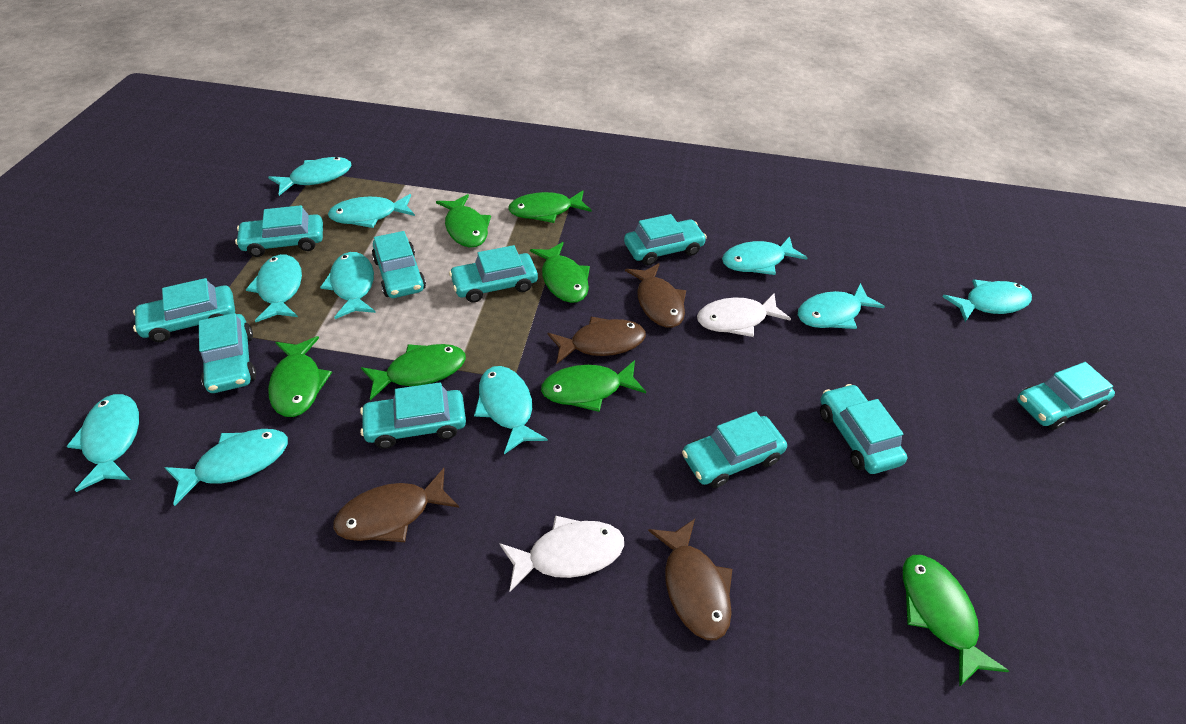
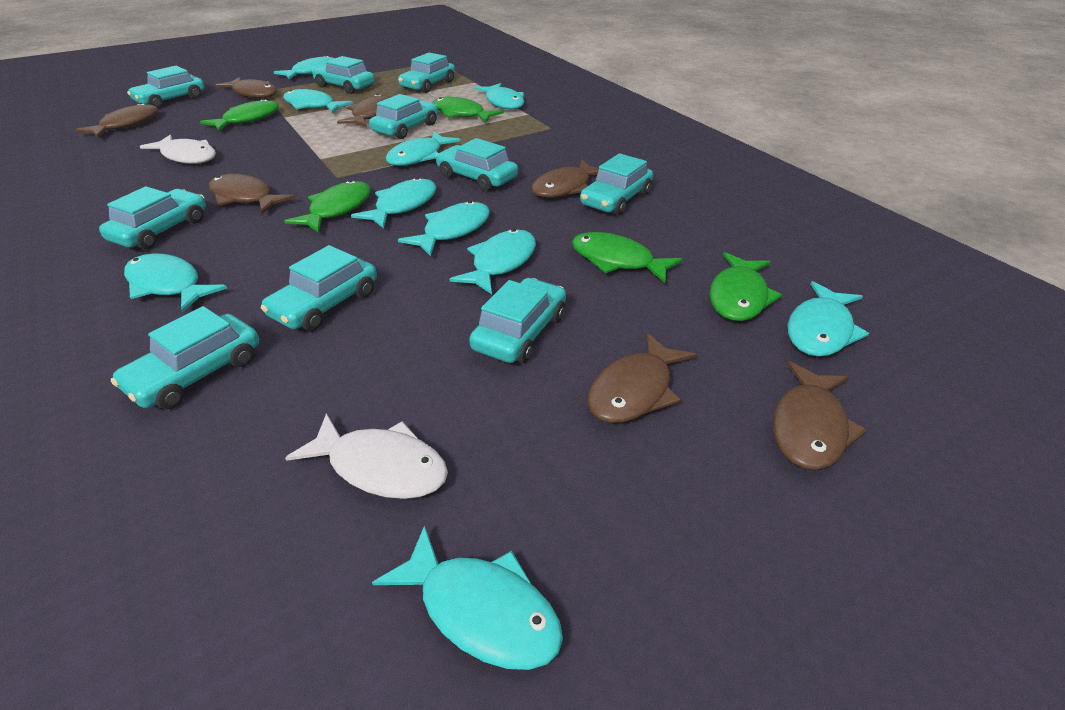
brown fish: [333,468,459,542] [548,317,646,364] [625,263,686,328] [648,519,732,640] = 4 -> [75,103,158,138] [209,173,295,214] [216,77,277,98] [337,94,390,127] [531,160,599,198] [587,333,696,423] [773,361,867,470] = 7
green fish: [268,336,332,417] [361,344,466,400] [436,194,491,248] [508,190,591,223] [530,242,590,303] [541,360,646,412] [903,555,1009,687] = 7 -> [200,99,279,131] [284,180,371,233] [432,97,504,123] [572,232,683,283] [709,252,782,321] = 5

